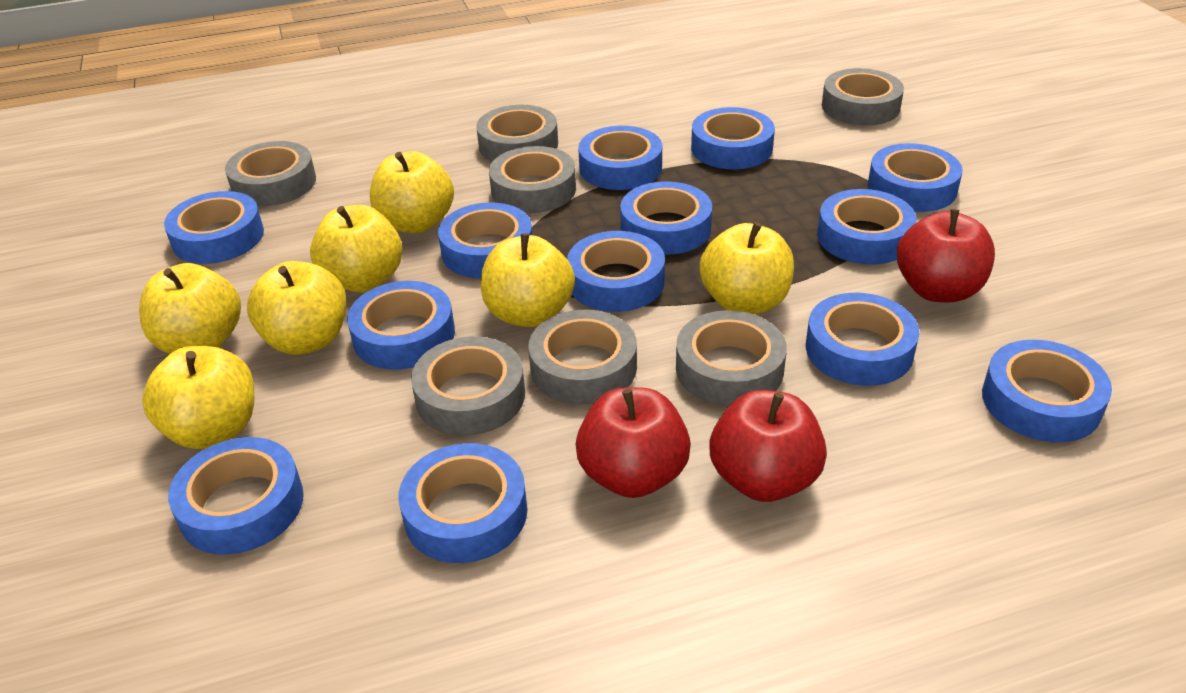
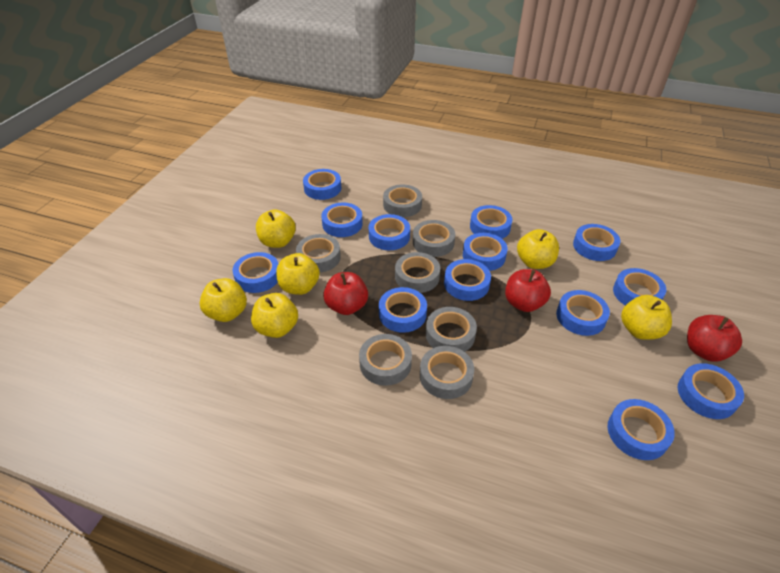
yellow apple: [139,263,241,354] [142,346,254,449] [247,261,346,355] [310,205,402,293] [370,151,454,233] [481,233,575,327] [700,222,794,314] = 7 -> [200,278,247,322] [251,293,298,338] [256,209,296,248] [276,253,320,295] [517,229,559,269] [621,295,672,340] = 6

